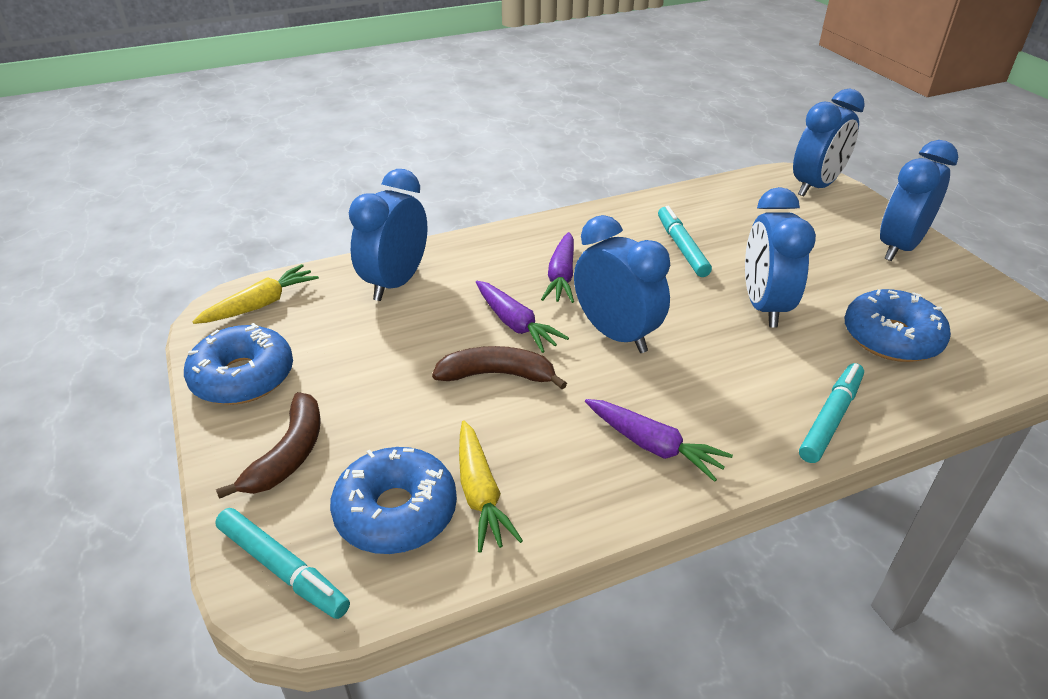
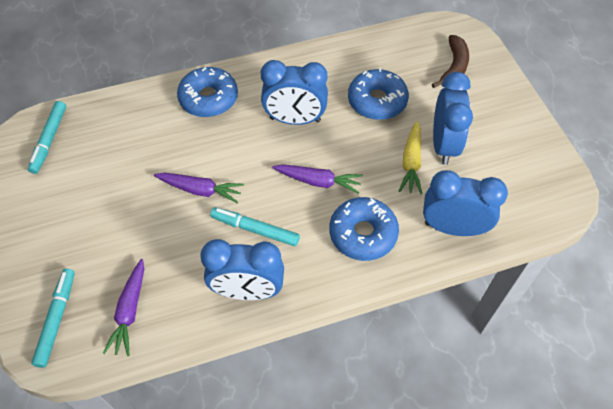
blue clock: [349,169,428,301] [574,215,670,353] [745,187,816,327] [793,89,865,196] [880,140,958,261] = 5 -> [201,239,284,300] [261,60,328,125] [423,170,508,236] [433,72,473,165] = 4
brown banana: [216,392,321,499] [432,346,567,389] = 2 -> [432,35,469,88] = 1
yellow carrot: [192,264,319,324] [459,421,523,553] = 2 -> [399,121,422,194] = 1

